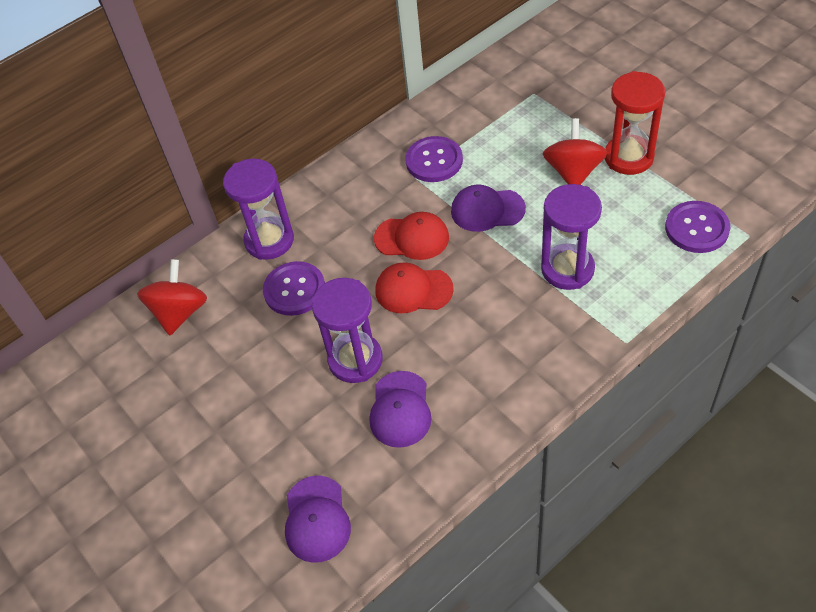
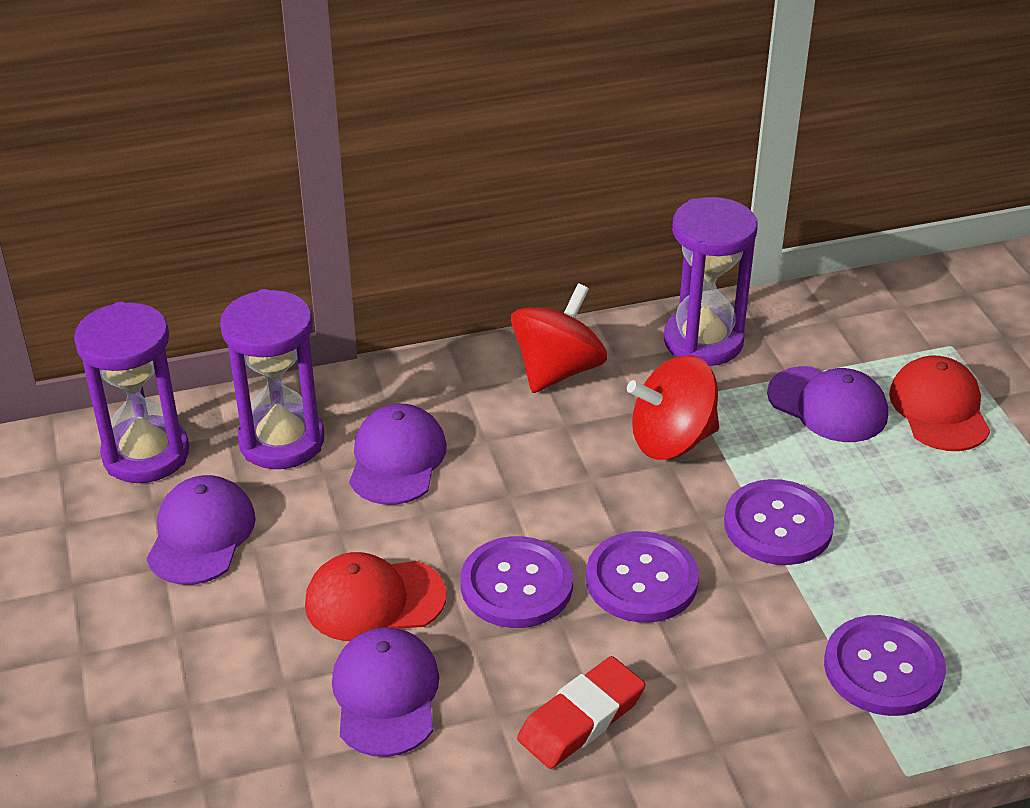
purple button: [263,261,325,316] [405,136,463,182] [665,201,730,253] = 3 -> [461,536,573,628] [586,531,699,623] [724,479,834,565] [824,615,946,716] = 4
purple cap: [285,476,351,563] [369,371,432,448] [451,185,526,232] = 3 -> [147,475,256,585] [332,627,439,757] [349,404,447,505] [767,366,888,442] = 4
red eraser: none = 0 -> [517,656,646,769] = 1
red hourglass: [605,71,665,175] = 1 -> none = 0

